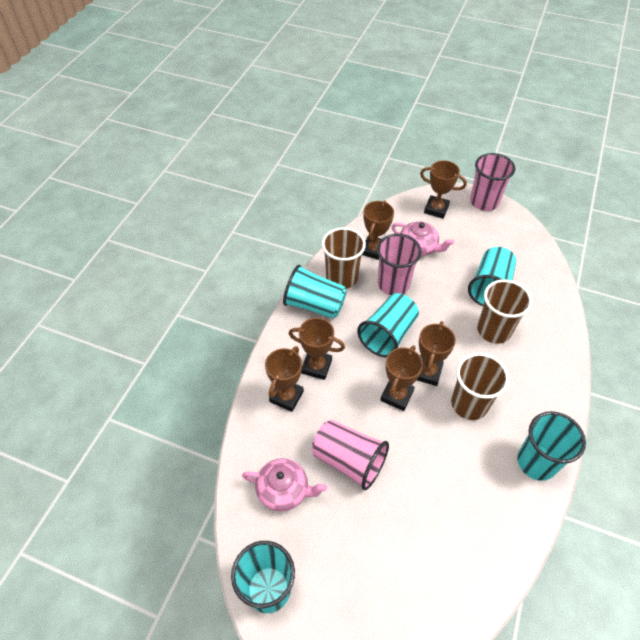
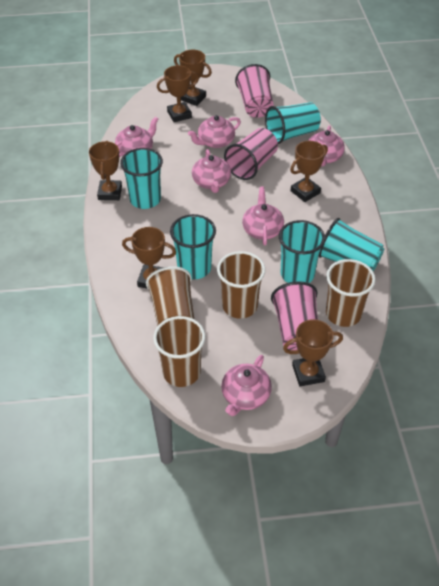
brown cup: [322,227,366,289] [451,353,509,420] [477,280,532,344] = 3 -> [146,266,194,326] [153,316,205,387] [217,251,265,319] [326,259,376,327] = 4
pink teapot: [242,458,327,512] [392,222,454,256] = 2 -> [115,117,158,157] [188,115,241,148] [192,149,231,193] [221,355,272,416] [242,187,284,246] [308,125,345,167] = 6

